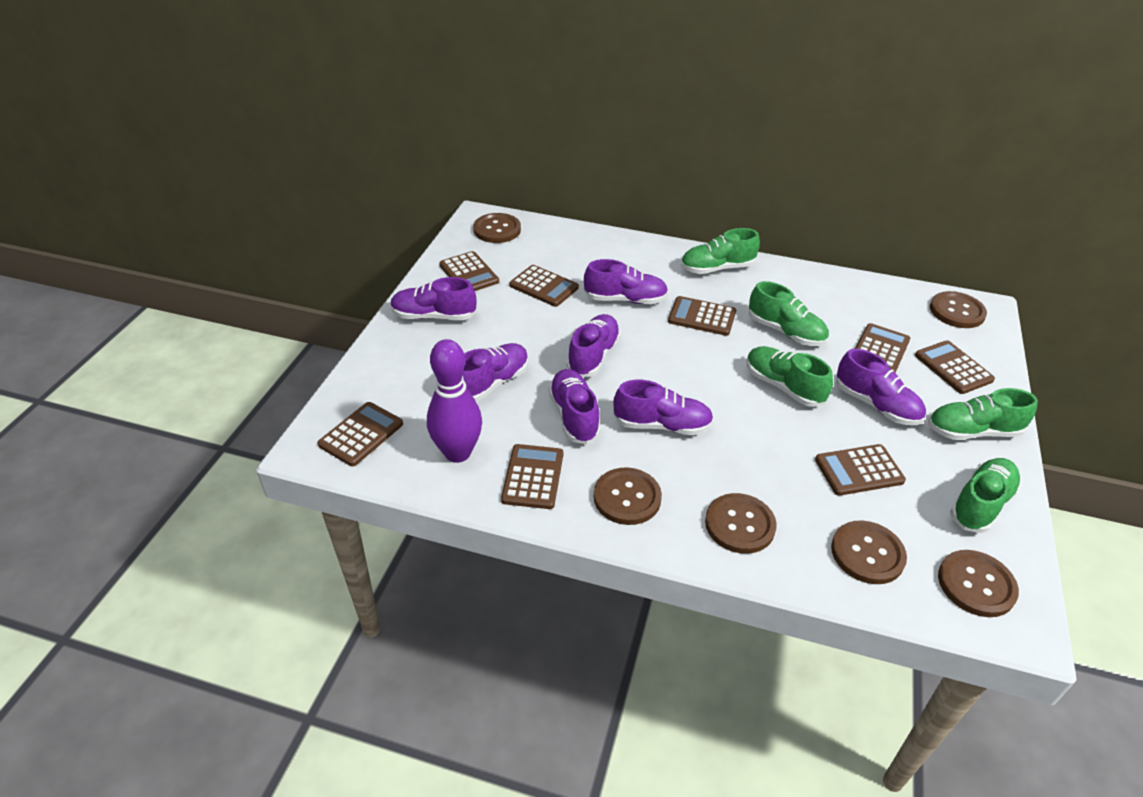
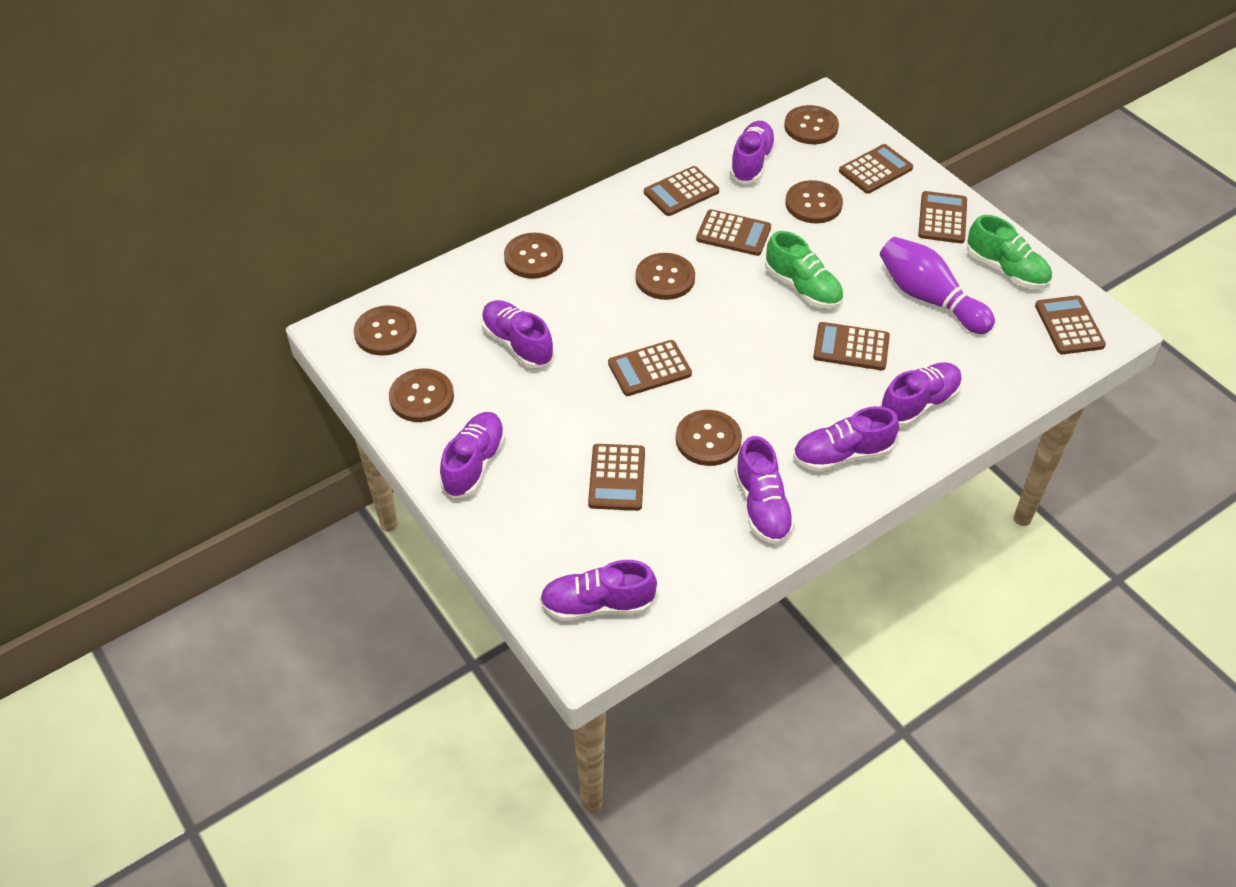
brown button: [473,213,521,243] [594,467,662,525] [705,493,777,554] [831,521,907,584] [930,291,987,328] [938,550,1019,617] = 6 -> [354,305,417,356] [389,368,454,422] [504,233,563,279] [635,253,695,300] [676,410,742,466] [784,105,839,144] [785,180,843,223] = 7
green shoe: [681,228,760,274] [747,346,833,407] [749,281,829,346] [928,388,1038,440] [950,458,1021,533] = 5 -> [765,231,843,309] [967,215,1052,289] = 2

